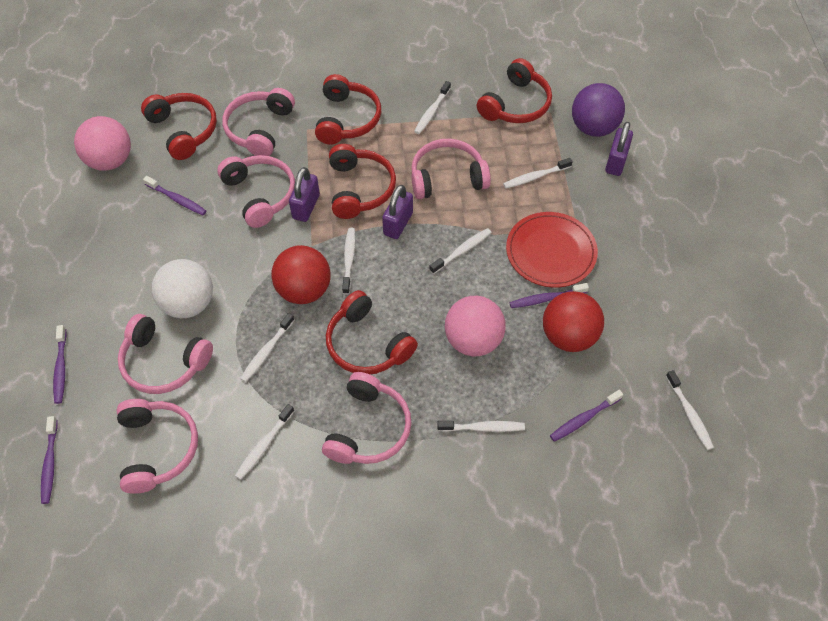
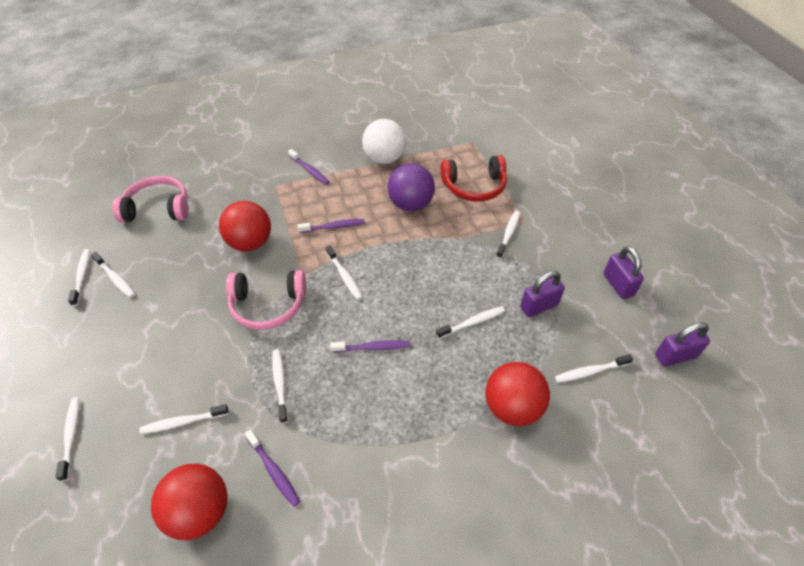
pink ball: [74,116,131,171] [445,296,506,356] = 2 -> none = 0
pink headphones: [117,399,198,494] [118,314,213,394] [217,155,295,228] [222,88,295,156] [322,372,412,464] [411,139,491,199] = 6 -> [112,176,189,222] [226,270,306,330] = 2
purple toothbrush: [41,416,58,504] [53,325,67,404] [143,176,206,215] [509,283,589,308] [550,390,623,442] = 5 -> [245,430,300,507] [288,149,330,185] [298,219,365,233] [330,340,410,352] = 4
red ball: [271,245,331,304] [543,291,604,352] = 2 -> [151,464,227,540] [219,201,271,251] [485,362,550,426] = 3
red headphones: [141,93,217,160] [315,74,381,144] [326,290,418,374] [329,144,396,219] [477,58,552,123] = 5 -> [441,155,507,201] = 1
red plate: [506,212,598,288] = 1 -> none = 0
white toothbrush: [235,404,294,480] [240,313,294,382] [342,228,355,294] [414,81,451,134] [429,228,492,274] [437,421,525,432] [503,158,573,188] [666,370,714,450] = 8 -> [56,397,79,481] [68,249,90,306] [91,252,135,298] [139,404,229,434] [272,349,288,424] [326,245,363,300] [436,306,505,339] [496,211,520,259] [555,354,633,383] = 9

